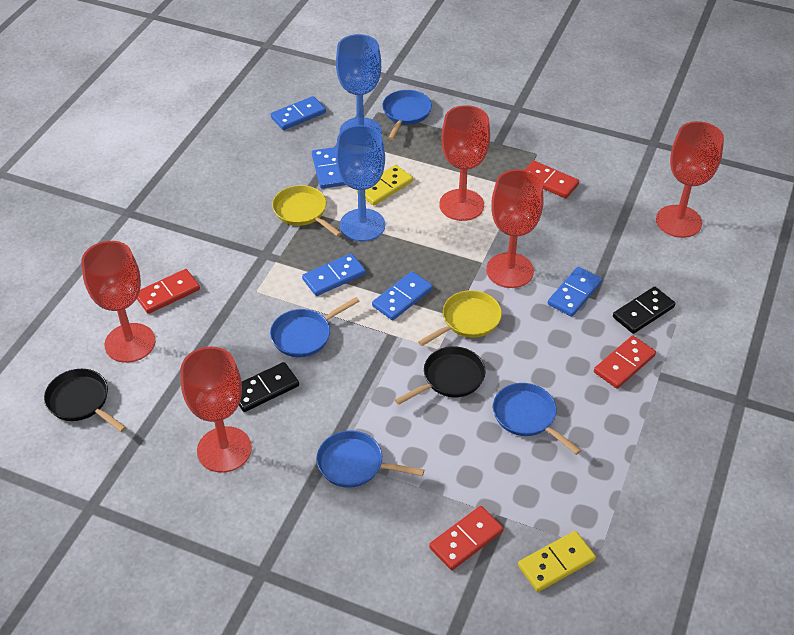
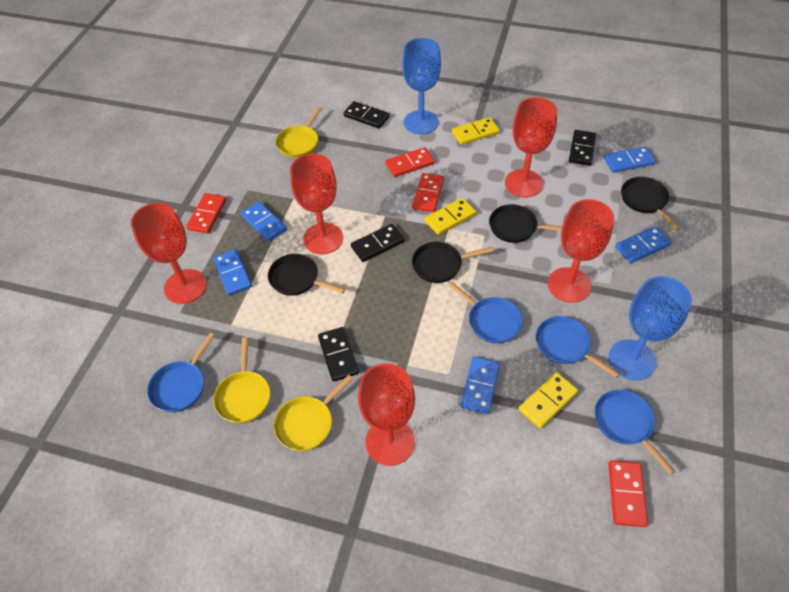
black domino: [239,362,299,412] [613,287,675,334] = 2 -> [318,327,359,382] [343,101,389,129] [351,224,404,262] [569,130,596,166] = 4
black pan: [44,369,126,432] [395,346,486,405] = 2 -> [268,254,345,296] [412,242,494,283] [489,204,562,243] [621,177,680,231] = 4
yellow domino: [356,165,413,205] [518,531,596,592] = 2 -> [425,198,476,235] [452,117,500,145] [519,372,578,428] = 3
yellow pan: [272,185,342,236] [418,290,502,346] = 2 -> [214,338,270,423] [274,375,353,451] [276,107,322,158] = 3

